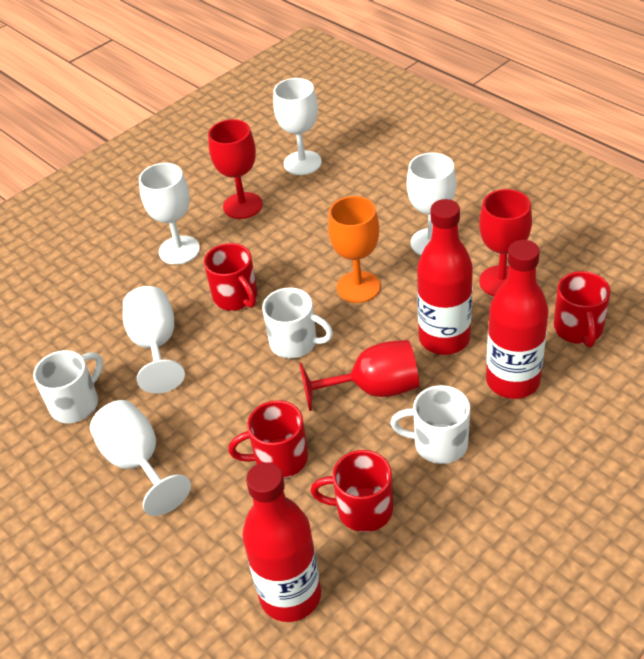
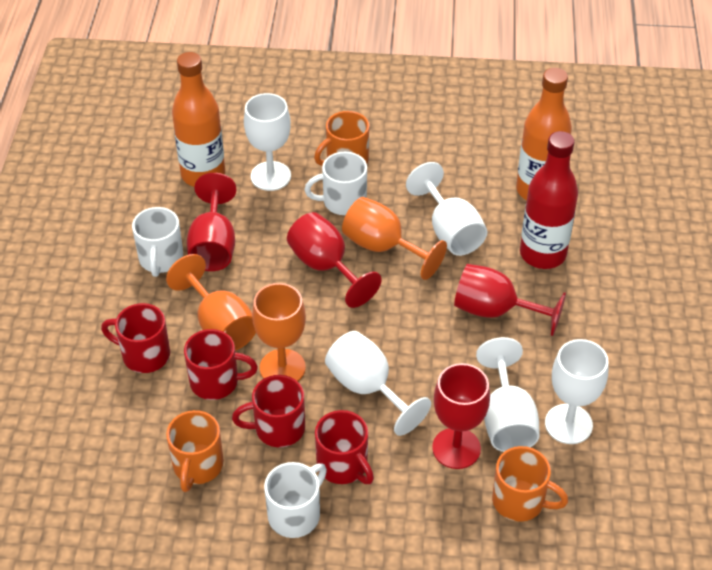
orange bottle: none = 0 -> [172,52,225,187] [516,68,572,200] = 2
orange goblet: [328,196,380,303] = 1 -> [166,254,256,351] [252,283,306,381] [342,197,447,280] = 3
orange mug: none = 0 -> [166,410,224,492] [314,111,369,166] [492,446,568,522] = 3
red bottle: [242,462,321,622] [417,199,473,355] [486,240,549,399] = 3 -> [520,131,578,269] = 1
red goblet: [208,119,263,219] [299,340,419,411] [479,189,532,296] = 3 -> [187,173,236,271] [287,212,382,308] [432,363,490,469] [454,264,566,336] = 4

